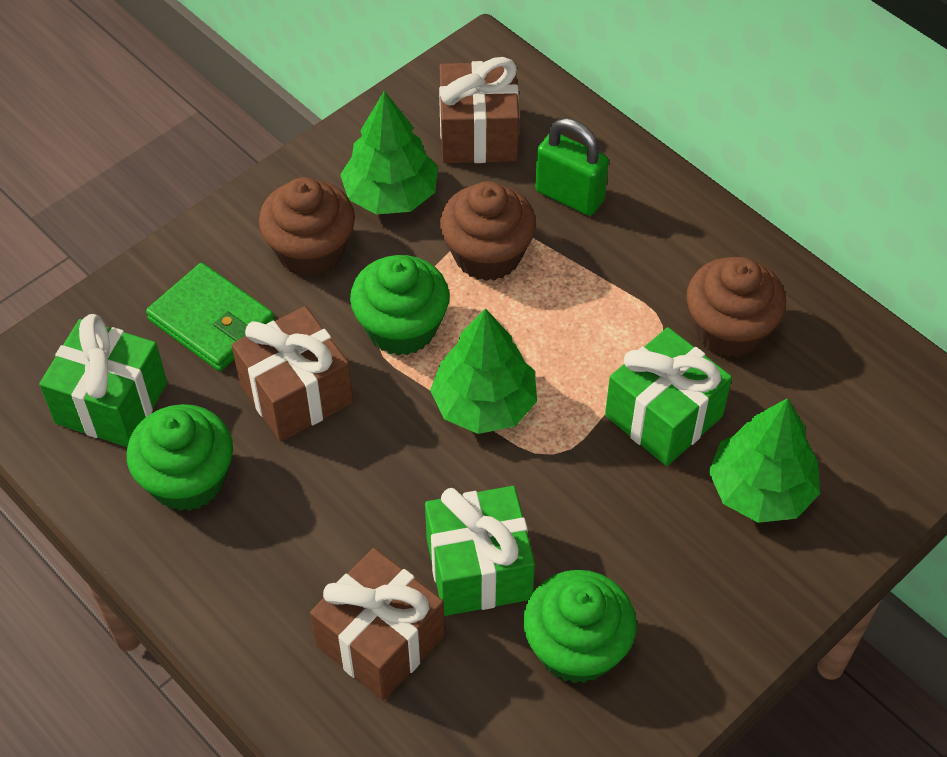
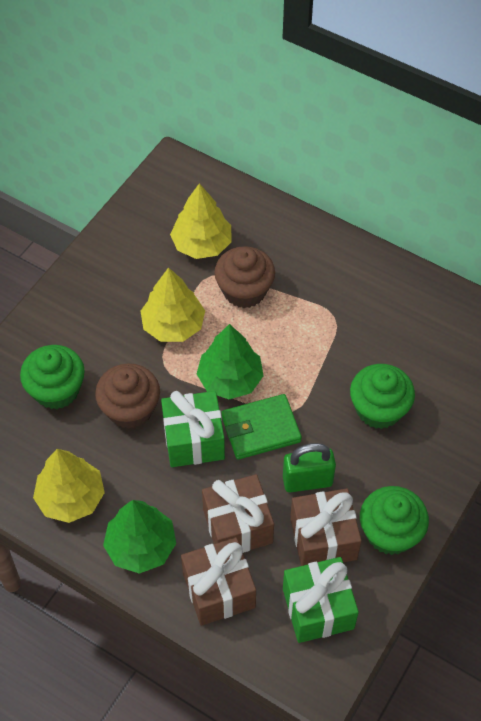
brown cupcake: [259,177,355,277] [440,181,536,281] [686,257,786,358] = 3 -> [95,363,160,429] [214,246,275,308] = 2
green gift: [39,314,167,447] [425,486,535,616] [605,327,732,466] = 3 -> [161,391,225,467] [283,557,359,643] = 2
green tree: [340,91,438,215] [430,308,537,434] [709,398,820,523] = 3 -> [103,500,176,574] [197,324,264,399] = 2
yellow tree: none = 0 -> [33,449,105,523] [140,267,205,342] [170,183,232,259] = 3

